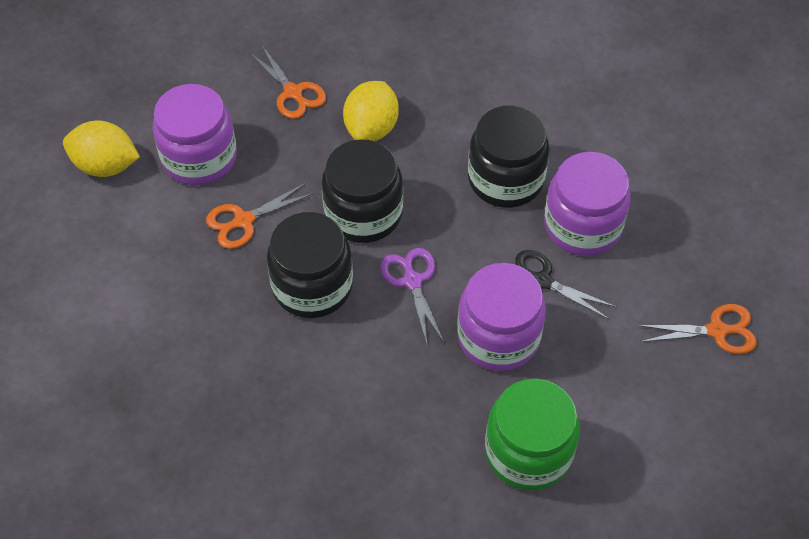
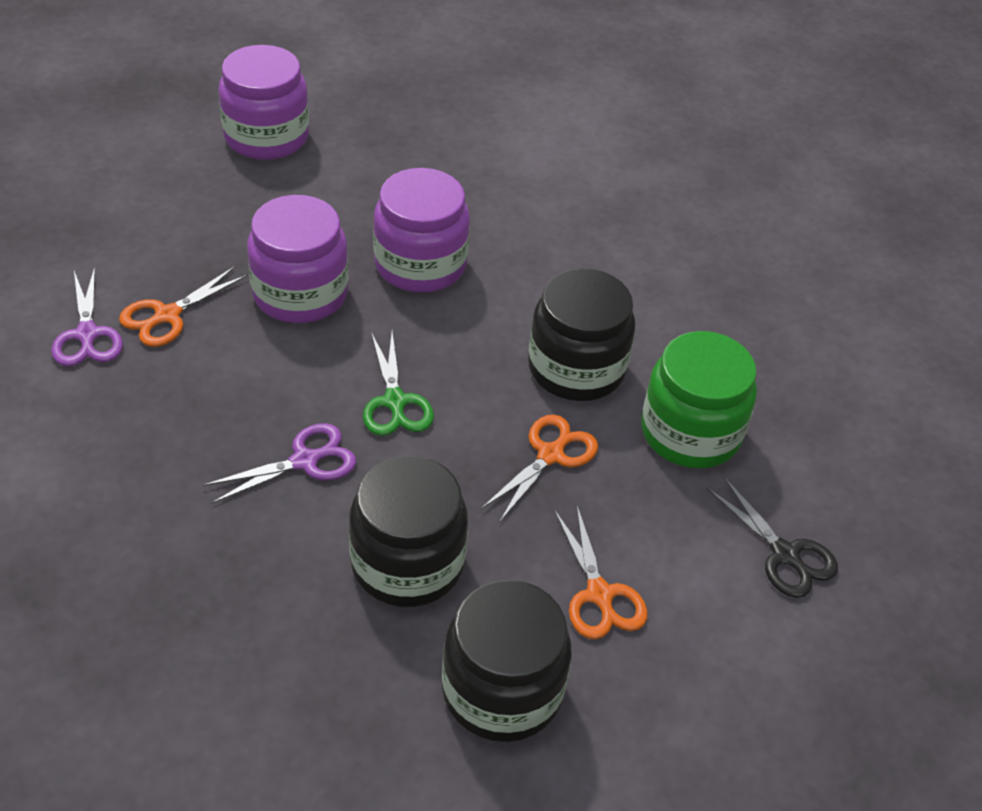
green scissors: none = 0 -> [363,332,434,436] = 1
purple scissors: [380,248,445,347] = 1 -> [51,267,123,366] [203,423,356,504] = 2
yellow lemon: [63,120,140,177] [343,81,399,141] = 2 -> none = 0

